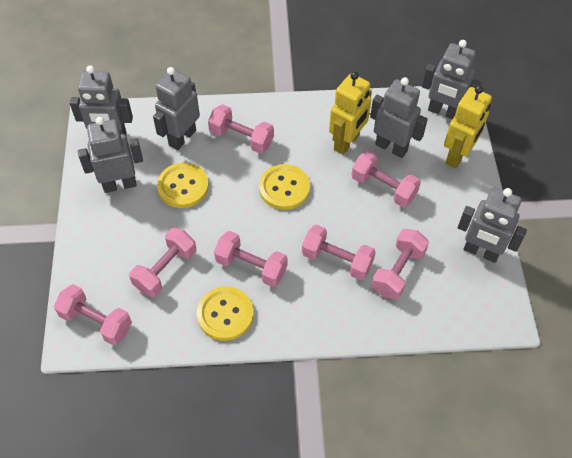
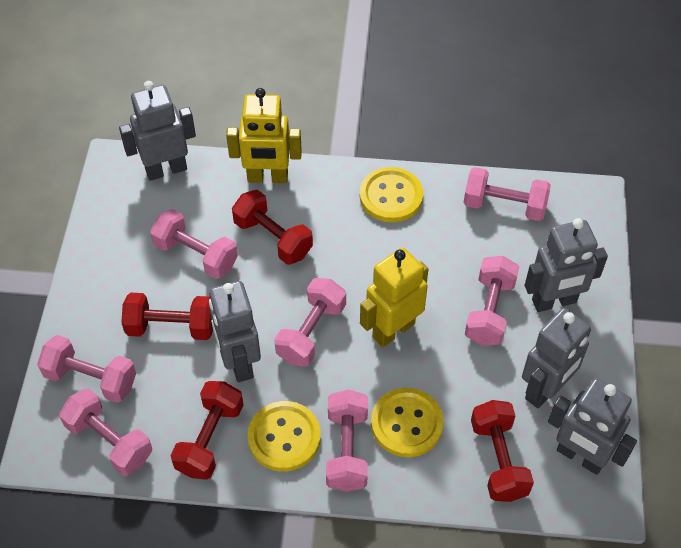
grey robot: [70,65,133,135] [78,117,143,193] [153,67,200,150] [370,77,428,158] [422,40,482,119] [458,187,527,263] = 6 -> [119,81,196,181] [209,281,261,382] [522,308,591,408] [525,218,608,312] [548,378,637,475] = 5
red dumbbell: none = 0 -> [121,293,213,340] [170,381,244,480] [232,190,313,265] [471,400,534,502] = 4

